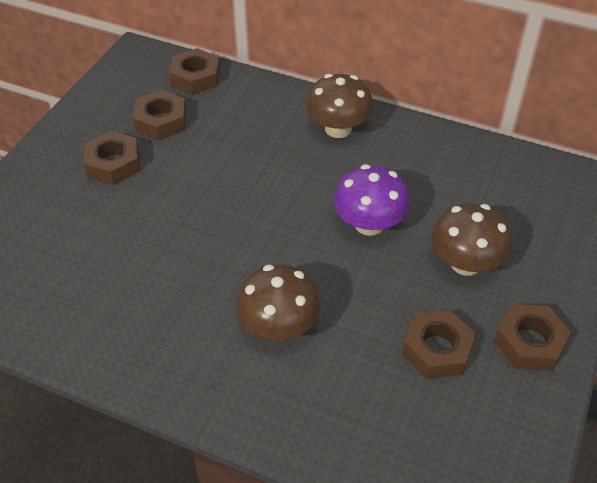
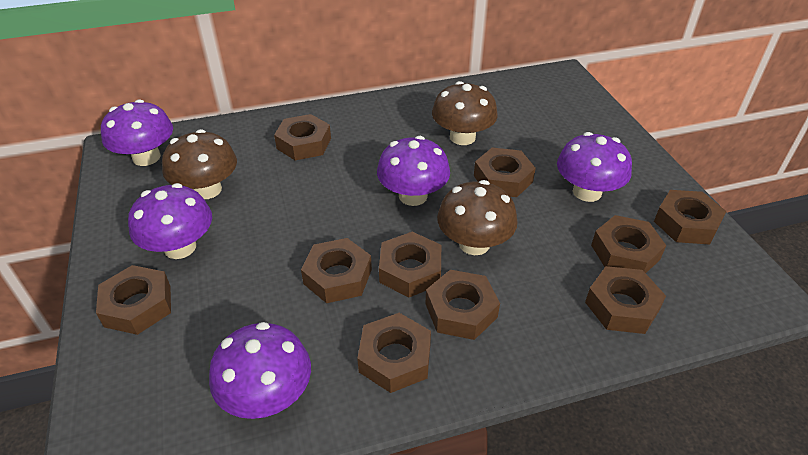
brown nut: [84,131,140,185] [133,90,187,140] [169,48,220,95] [402,310,476,379] [494,304,572,371] = 5 -> [96,265,171,335] [274,114,331,160] [301,238,372,303] [357,313,431,393] [379,232,441,297] [426,270,500,340] [474,148,536,197] [585,266,666,334] [591,215,666,273] [654,190,726,244] = 10
purple mushroom: [334,164,410,236] = 1 -> [101,99,173,166] [128,183,212,259] [209,322,311,419] [377,136,450,206] [557,132,632,202] = 5

